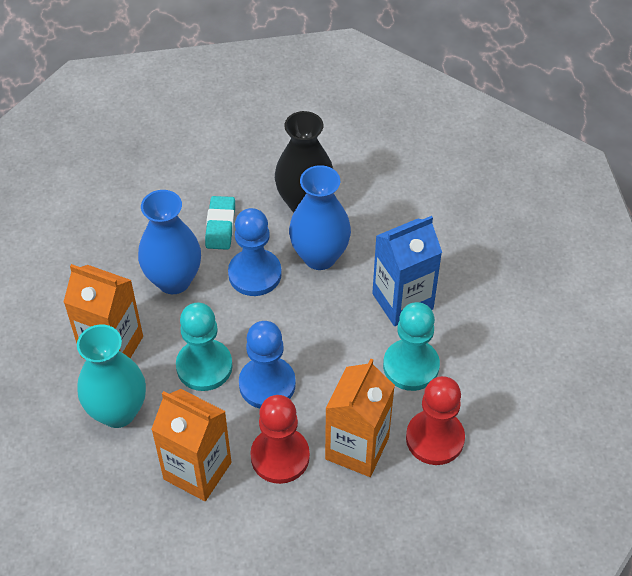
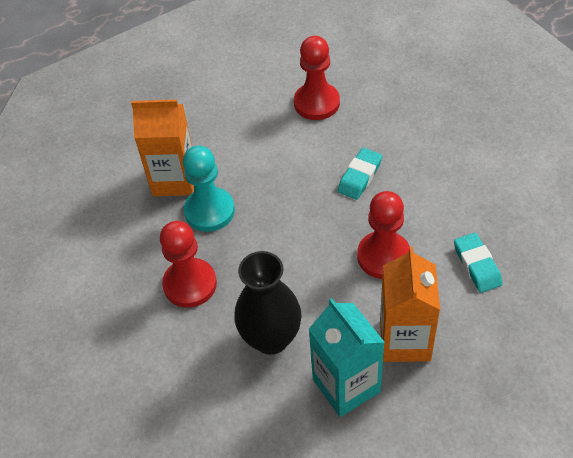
blue carton: [372,216,442,326] = 1 -> none = 0
blue pawn: [228,208,282,296] [239,321,296,408] = 2 -> none = 0
blue vase: [138,190,201,294] [289,165,351,270] = 2 -> none = 0
orange carton: [64,264,143,358] [151,389,231,501] [325,358,395,477] = 3 -> [131,99,194,196] [380,247,440,362] = 2
red pawn: [250,395,310,484] [406,376,465,465] = 2 -> [160,221,217,308] [294,36,340,120] [357,191,410,279] = 3
turquoise carton: none = 0 -> [309,298,385,417] = 1
turquoise eraser: [205,196,235,250] = 1 -> [337,148,382,200] [454,233,503,293] = 2
turquoise pawn: [176,303,233,391] [383,302,440,391] = 2 -> [183,146,235,232] = 1
turquoise vase: [77,325,146,428] = 1 -> none = 0

